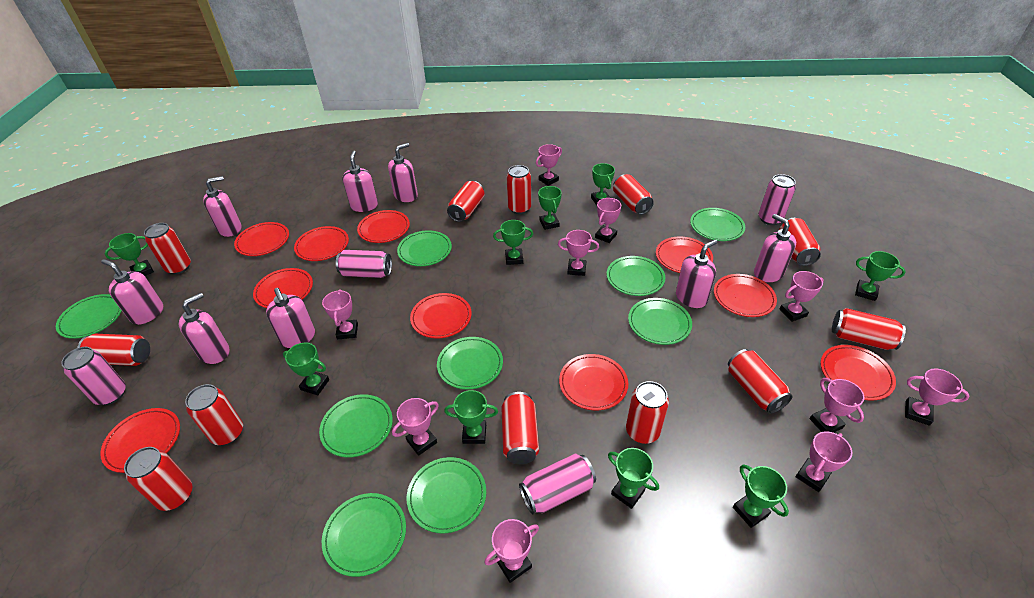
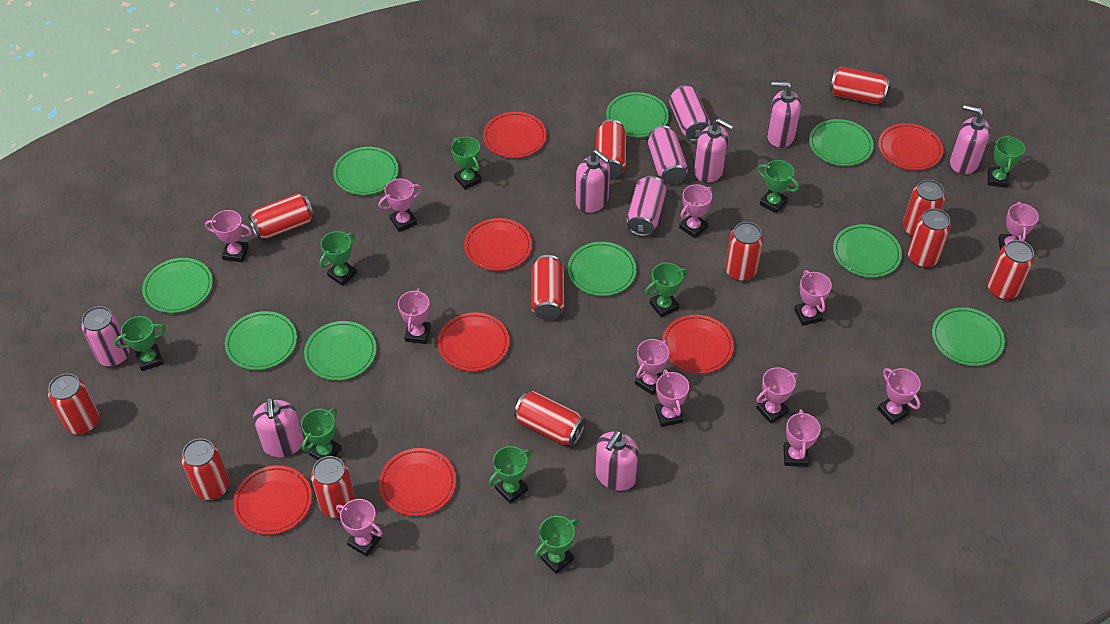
pink soap dispenser: [101,259,163,325] [179,293,229,364] [203,176,241,237] [266,288,315,348] [342,151,378,212] [388,143,418,202] [676,240,717,308] [754,214,796,282] = 8 -> [253,397,304,457] [576,149,610,213] [595,430,639,491] [694,118,734,183] [767,82,801,148] [950,105,991,174] = 6
pink trophy: [322,289,358,339] [392,398,439,456] [484,519,539,583] [536,144,562,186] [558,230,599,276] [595,198,621,243] [780,271,824,322] [796,431,852,492] [810,378,864,433] [905,368,970,426] = 10 -> [205,210,252,262] [336,499,383,557] [378,179,422,232] [398,289,431,344] [635,339,669,395] [655,369,689,427] [679,184,712,238] [756,367,798,424] [783,409,821,467] [794,270,832,326] [877,368,921,425] [998,202,1039,251] = 12
red plate: [100,408,180,473] [234,222,289,256] [253,268,313,308] [294,226,349,261] [357,210,410,243] [410,293,472,338] [559,354,628,410] [656,236,713,273] [714,274,777,317] [820,345,896,400] = 10 -> [233,465,312,535] [379,448,456,516] [438,312,510,371] [464,218,532,271] [483,112,547,158] [662,315,734,374] [878,123,943,170] = 7

